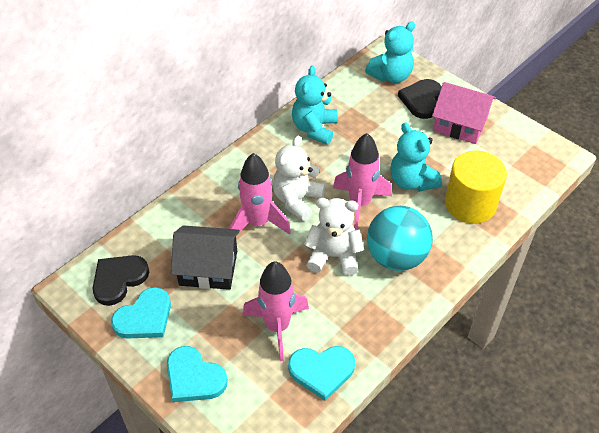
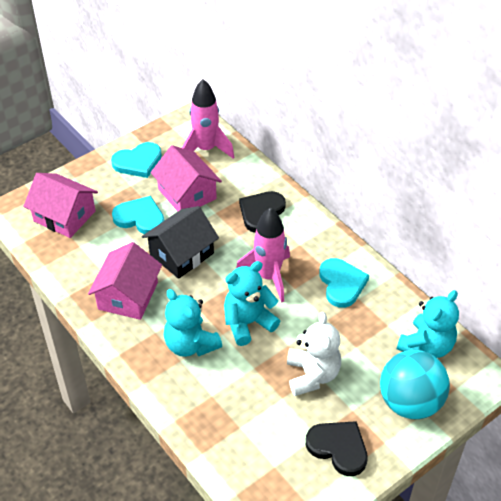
pink house: [432,82,496,144] = 1 -> [23,173,98,238] [88,242,162,320] [151,145,222,212] = 3
pink rocket: [230,153,291,235] [242,261,309,361] [333,133,392,230] = 3 -> [182,79,234,159] [236,208,290,303] = 2
white teddy bear: [272,136,325,221] [304,198,364,276] = 2 -> [287,312,341,396] = 1
yellow cylinder: [445,150,507,224] = 1 -> none = 0

